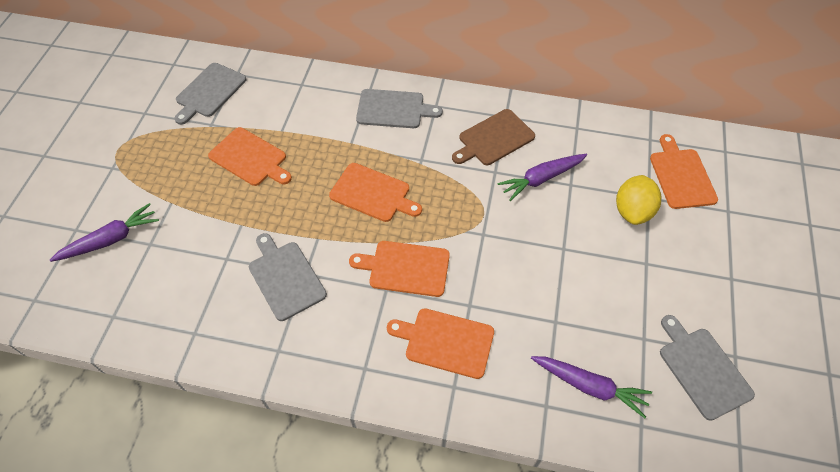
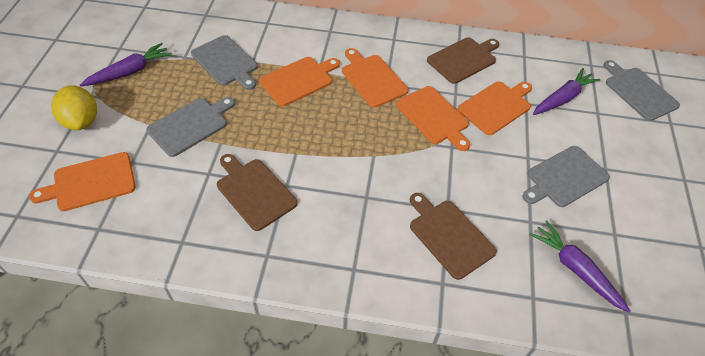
brown cutting board: [452,109,535,165] = 1 -> [217,154,298,231] [410,193,497,280] [427,38,499,84] = 3

